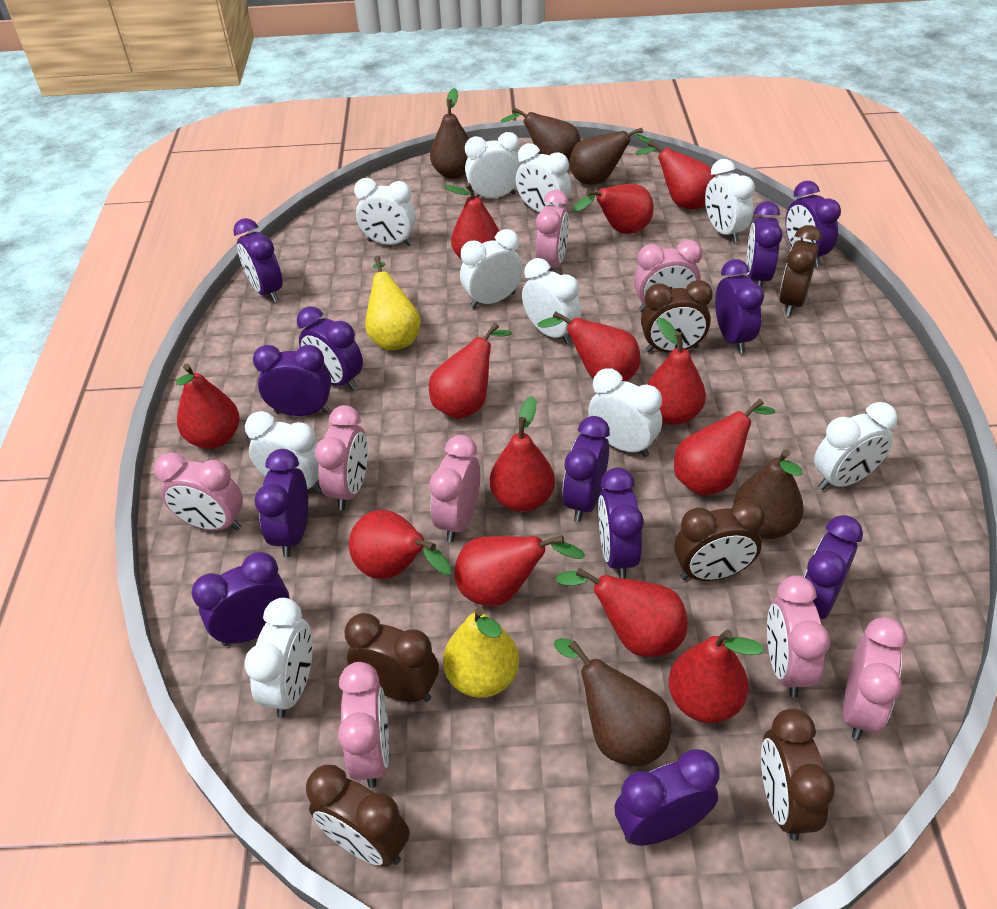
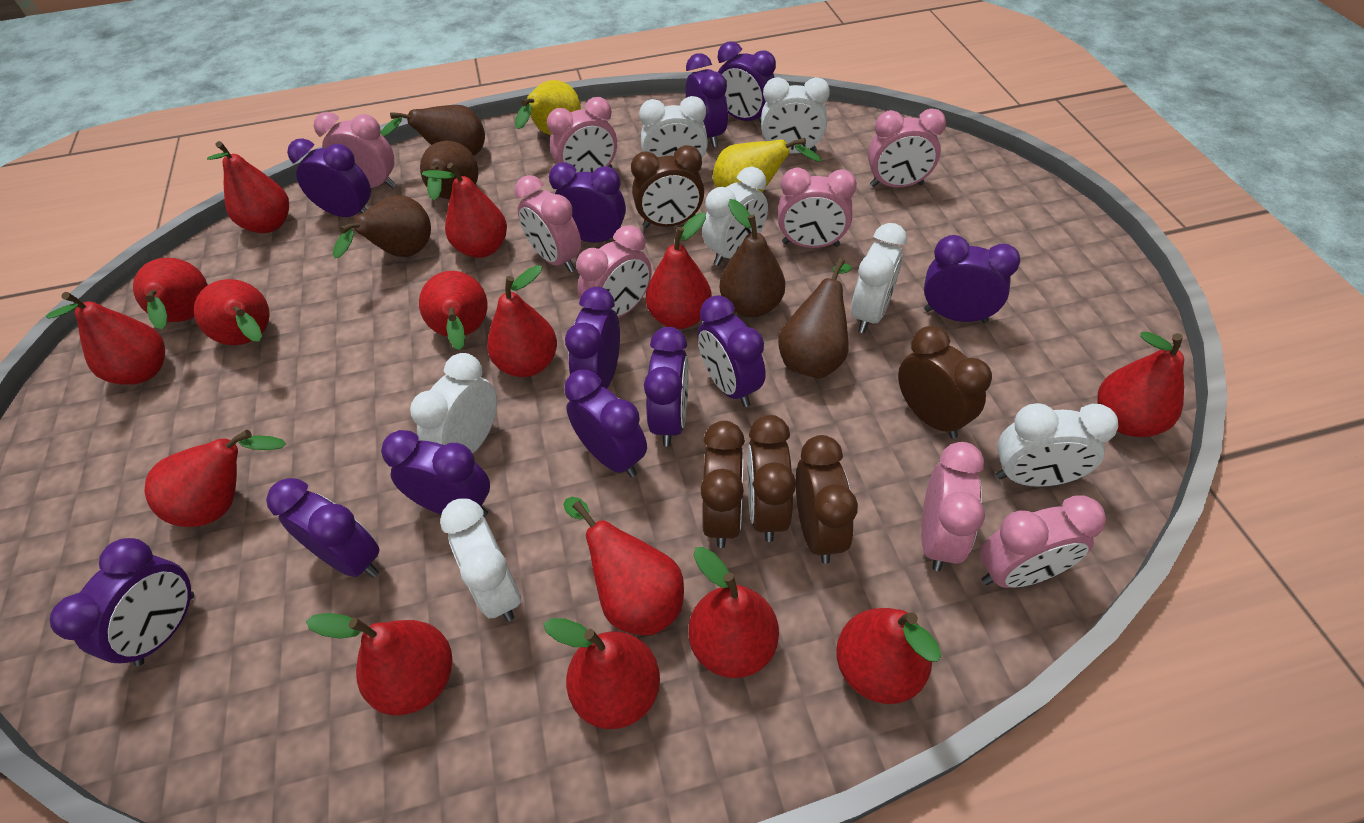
brown clock: [306,765,410,867] [345,613,439,702] [641,280,713,353] [674,499,765,581] [761,709,835,841] [779,225,822,316] = 6 -> [631,145,704,228] [700,421,745,548] [747,415,796,542] [796,435,858,564] [898,326,992,439] = 5
red pear: [176,363,239,449] [349,510,452,579] [429,323,512,419] [444,183,499,260] [454,535,585,606] [490,396,555,512] [537,311,641,382] [555,568,688,657] [573,184,654,234] [635,140,715,209] [647,318,706,425] [668,629,764,723] [674,399,775,495] = 13 -> [46,292,165,385] [133,258,208,330] [144,430,286,527] [194,279,270,345] [207,141,289,233] [306,613,452,715] [419,271,487,350] [422,162,507,258] [487,265,557,377] [544,618,660,729] [563,497,684,635] [646,213,712,329] [689,547,779,678] [836,608,941,704] [1097,332,1184,437] = 15
white clock: [245,411,321,493] [245,598,313,718] [354,178,416,246] [460,229,523,308] [465,132,521,198] [516,143,571,212] [522,258,582,344] [588,368,662,457] [705,159,755,243] [814,402,897,490] = 10 -> [410,353,497,454] [440,499,521,621] [639,96,708,170] [702,167,768,266] [761,77,830,154] [851,223,907,333] [996,403,1119,487] = 7

